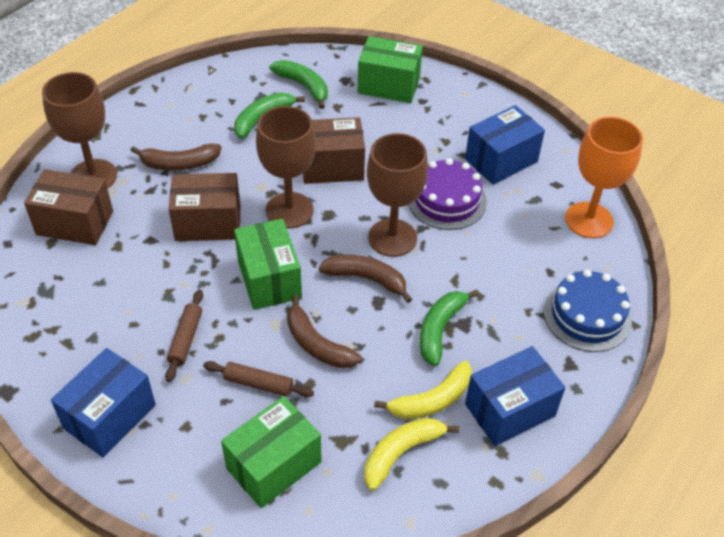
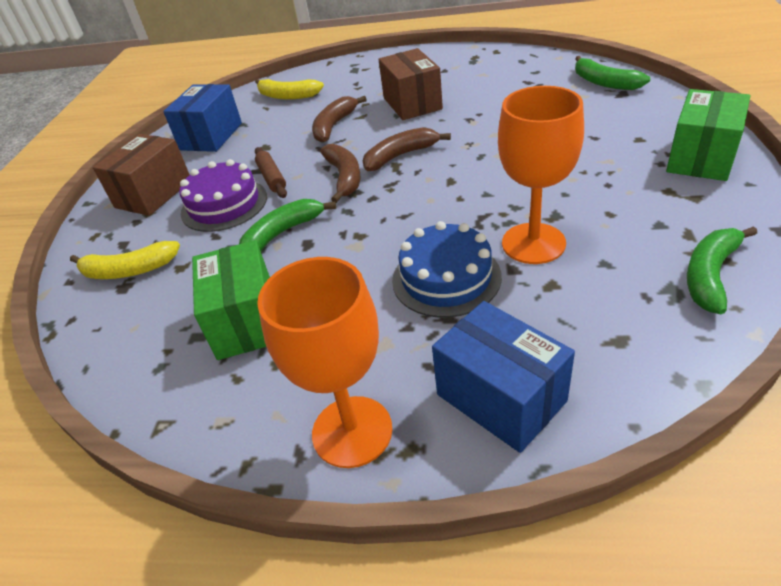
blue box: [51,348,156,457] [465,105,545,185] [465,346,565,446] = 3 -> [163,84,242,152] [432,301,575,453] = 2
brown box: [24,169,113,245] [169,173,241,241] [303,117,365,184] = 3 -> [93,134,190,216] [378,48,443,120] = 2
brown goblet: [42,72,117,189] [256,106,316,228] [367,133,428,257] = 3 -> none = 0
brown rolling pin: [165,289,203,382] [203,361,314,397] = 2 -> [255,147,287,198] = 1
green box: [221,396,322,508] [234,219,302,310] [358,36,423,103] = 3 -> [192,240,270,360] [666,89,751,181] = 2
orange goblet: [565,117,643,238] = 1 -> [257,257,392,468] [498,86,584,264] = 2

